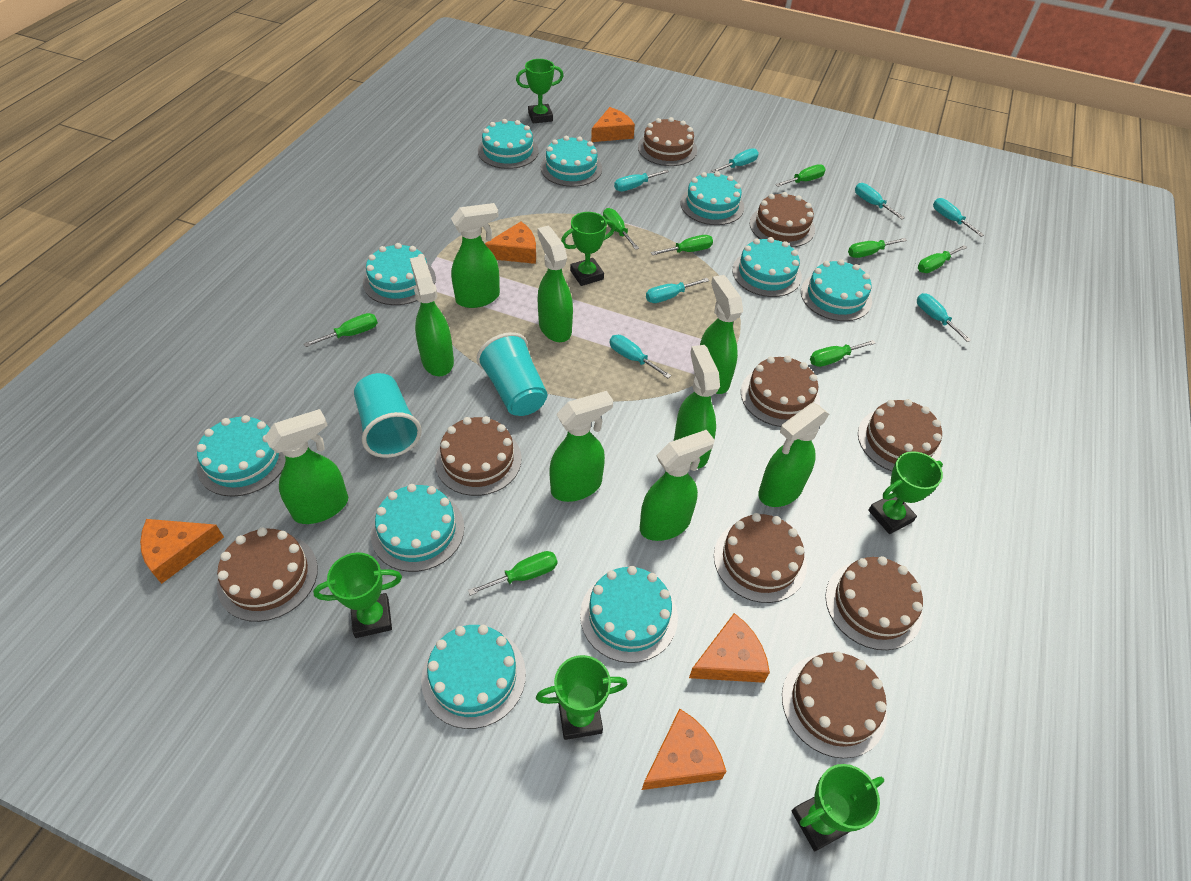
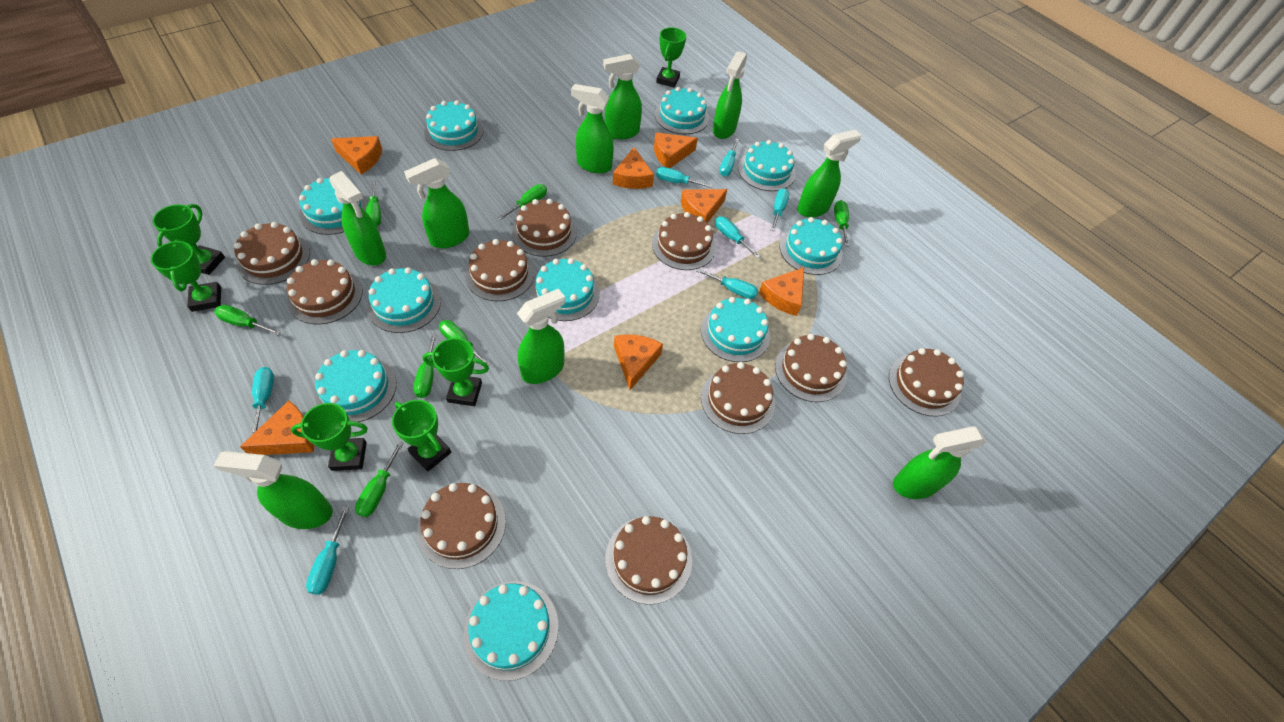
brown cake: [217,527,318,622] [435,416,522,496] [638,117,697,166] [714,513,807,603] [741,356,820,427] [750,192,815,247] [782,652,887,758] [825,556,923,650] [858,399,942,471] = 9 -> [234,222,310,285] [287,259,362,324] [417,483,506,569] [465,239,534,301] [512,199,577,257] [605,516,692,605] [652,212,716,270] [701,362,775,434] [775,334,847,402] [889,348,964,416] = 10
green screwdriver: [304,313,378,347] [468,551,557,596] [603,208,639,250] [651,235,713,255] [775,164,826,187] [810,340,876,367] [848,238,907,258] [918,245,967,273] = 8 -> [214,305,281,335] [355,441,404,517] [366,181,381,227] [413,334,437,398] [439,320,491,366] [498,184,547,220] [834,200,849,246] = 7
orange cheese: [140,519,224,584] [485,222,536,264] [591,107,635,142] [642,708,726,790] [689,613,770,683] = 5 -> [240,401,314,455] [331,136,382,174] [613,147,654,189] [614,334,663,390] [654,132,698,168] [681,189,727,223] [759,267,804,316] = 7
turquoise cup: [354,373,422,458] [477,332,547,416] = 2 -> none = 0

